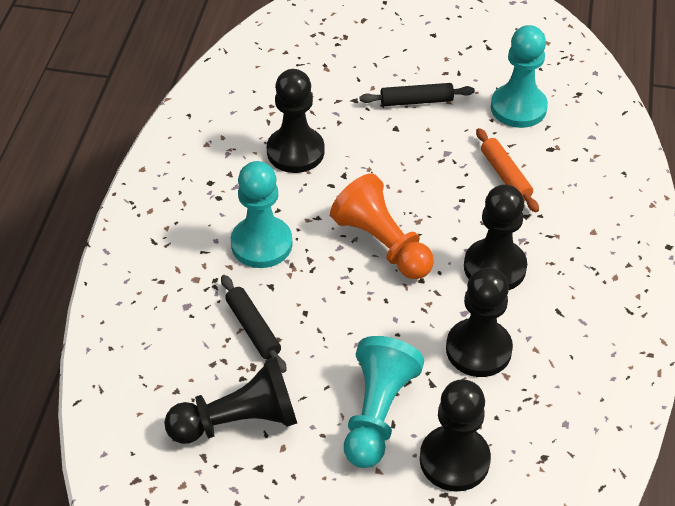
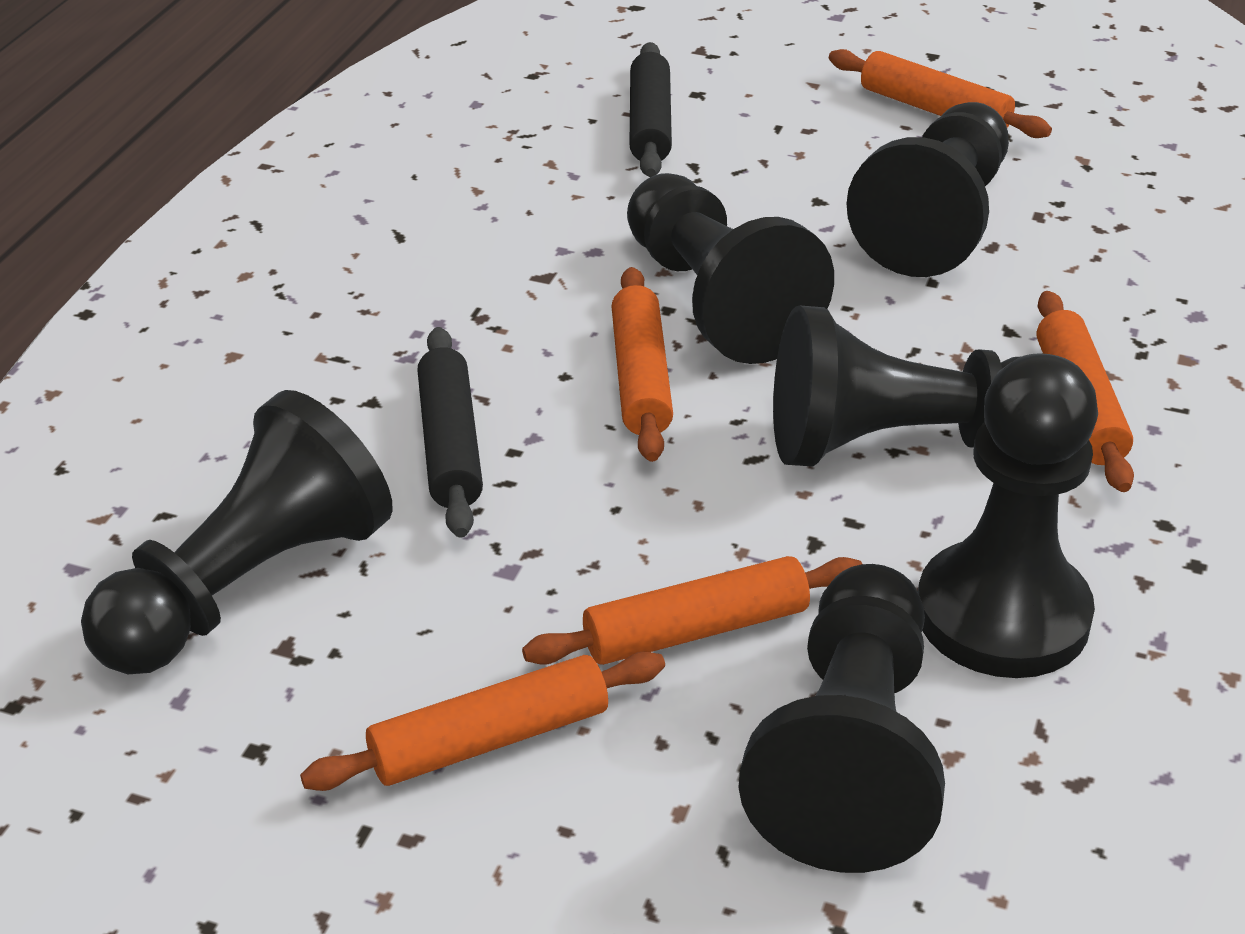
black pawn: [164,357,297,444] [267,69,324,173] [420,379,491,492] [446,268,513,377] [464,184,527,290] = 5 -> [81,390,393,674] [627,173,834,364] [738,564,945,873] [773,305,1019,466] [846,102,1009,277] [918,353,1098,678] = 6
orange pawn: [330,174,434,279] = 1 -> none = 0
orange rolling pin: [476,128,539,212] = 1 -> [300,652,665,791] [522,556,862,665] [611,267,673,462] [829,49,1052,138] [1037,291,1134,492] = 5
turquoise pawn: [231,161,293,268] [344,336,424,468] [491,25,548,128] = 3 -> none = 0

